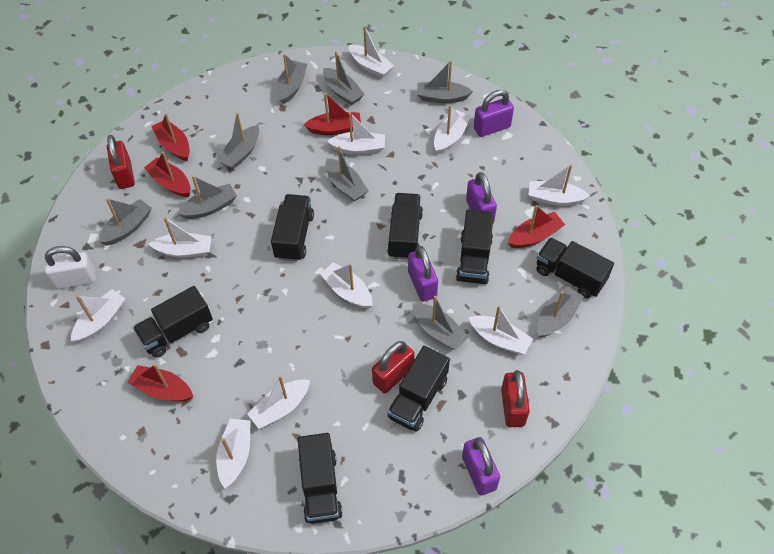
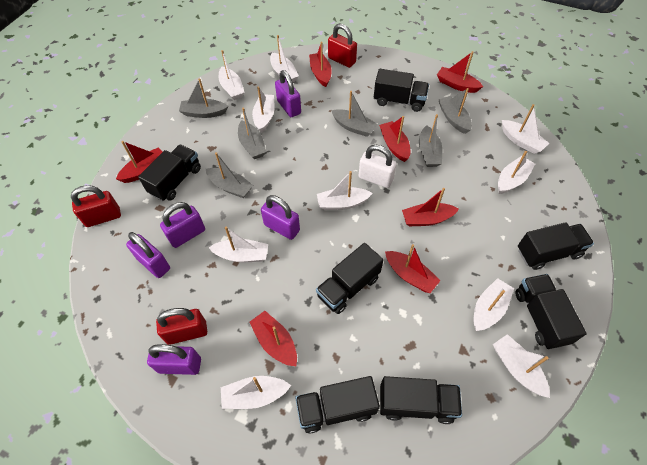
grey boat: [99,198,152,245] [177,176,237,219] [217,113,259,169] [276,54,307,104] [323,51,365,105] [325,146,368,202] [413,296,469,350] [417,61,473,103] [537,286,584,338] = 9 -> [179,78,228,118] [206,152,253,198] [238,108,266,159] [331,91,378,137] [419,114,442,167] [439,88,472,134] = 6
purple padlock: [408,246,438,302] [462,437,500,495] [466,172,497,223] [474,90,514,137] = 4 -> [126,232,170,278] [147,344,201,375] [160,202,205,248] [261,195,300,240] [275,70,301,117] = 5
red boat: [127,364,193,401] [144,151,190,197] [151,113,190,161] [304,93,361,135] [508,205,565,248] = 5 -> [116,141,162,183] [250,311,297,366] [309,42,332,87] [379,116,411,162] [385,244,441,293] [402,188,459,226] [437,51,483,93] = 7

